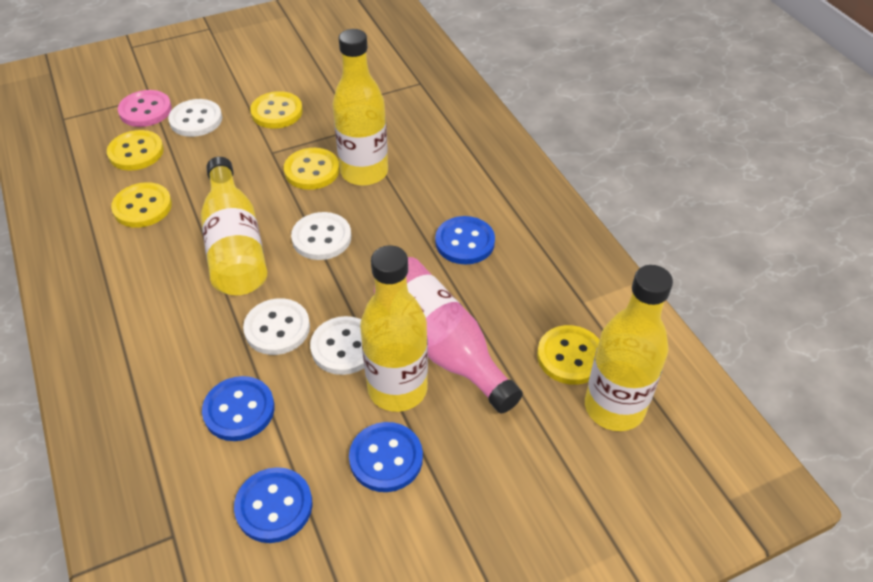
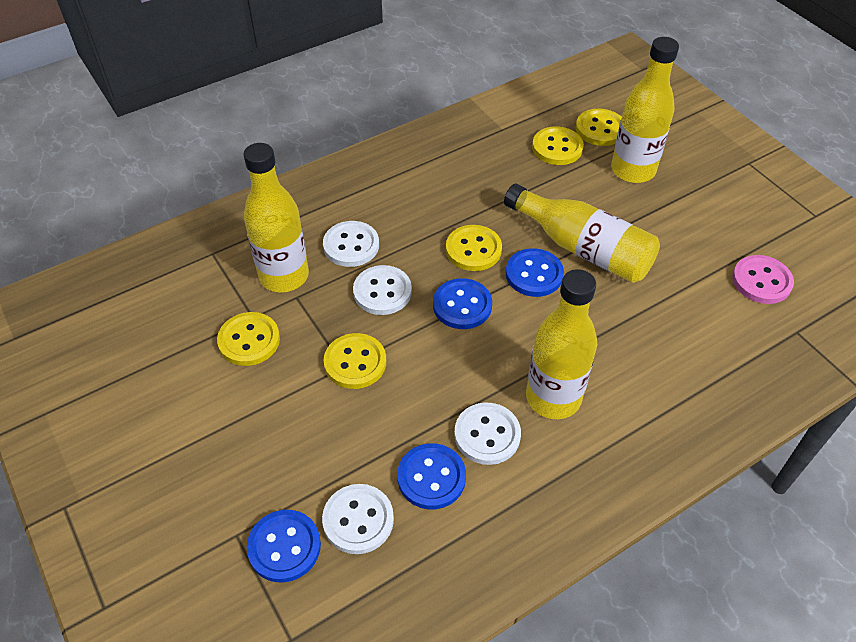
pink bottle: [374,257,523,413] = 1 -> none = 0

